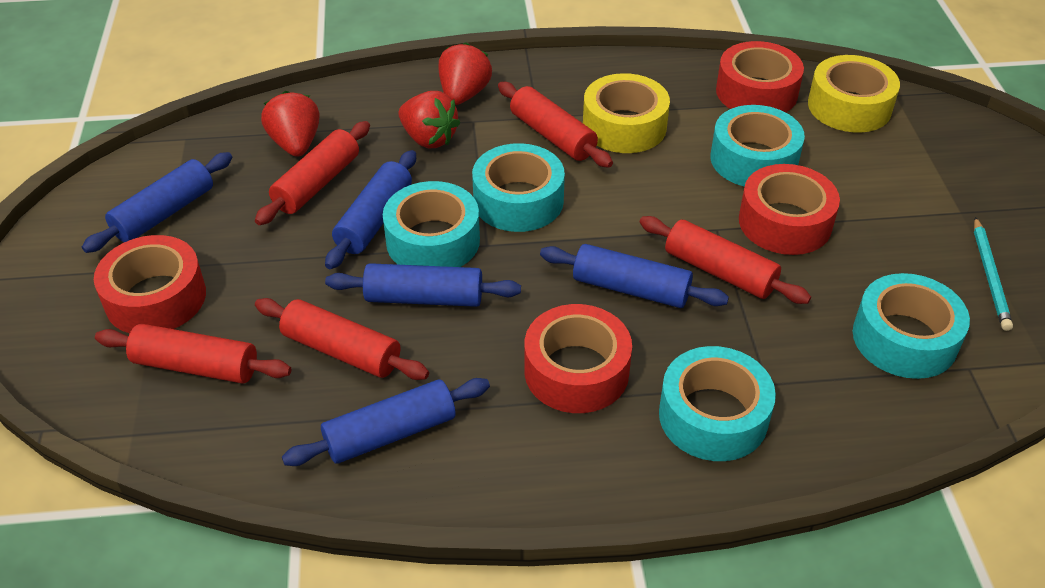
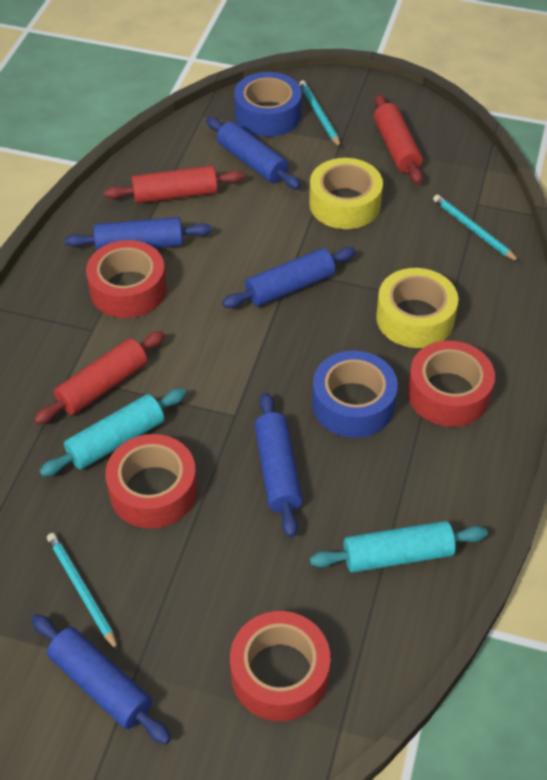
blue tape: none = 0 -> [234,72,302,137] [312,351,398,438] = 2
red rolling pin: [95,323,291,384] [255,121,370,225] [255,298,429,380] [498,82,613,168] [639,216,811,304] = 5 -> [34,331,165,424] [104,165,244,204] [374,94,423,184] = 3
red strawberry: [261,91,320,157] [398,91,460,148] [438,42,492,105] = 3 -> none = 0
turquoise pencil: [974,217,1013,331] = 1 -> [47,533,118,651] [299,80,341,148] [433,194,519,262] = 3
turquoise rolling pin: none = 0 -> [39,388,186,477] [310,521,488,573] = 2
turquoise tape: [383,181,480,267] [472,143,565,232] [659,346,776,461] [710,105,805,187] [853,273,970,379] = 5 -> none = 0

